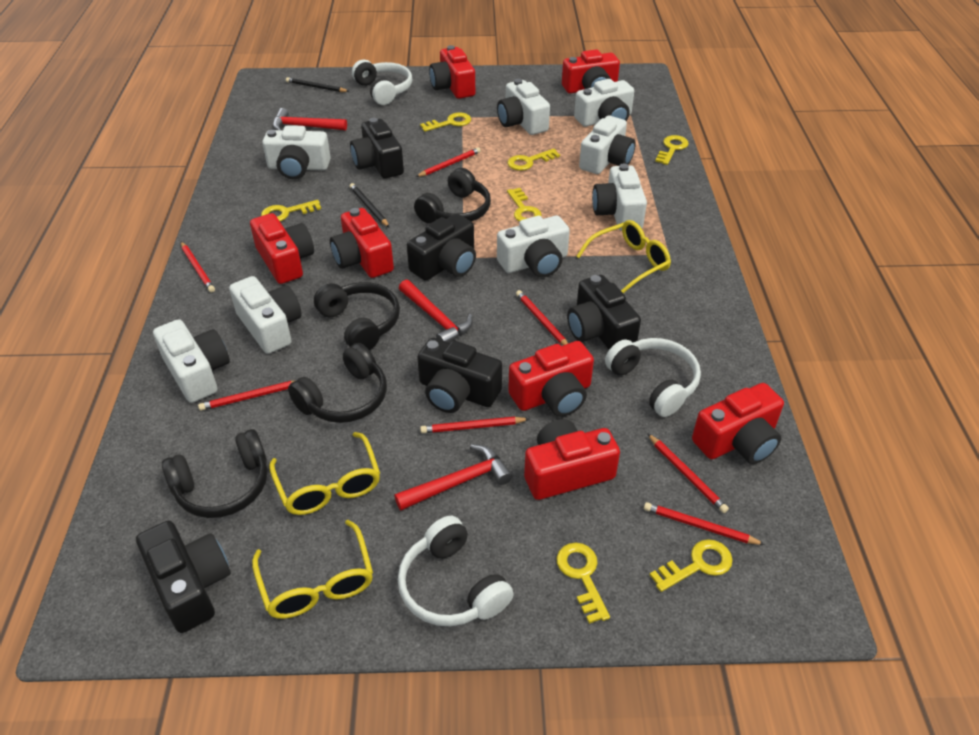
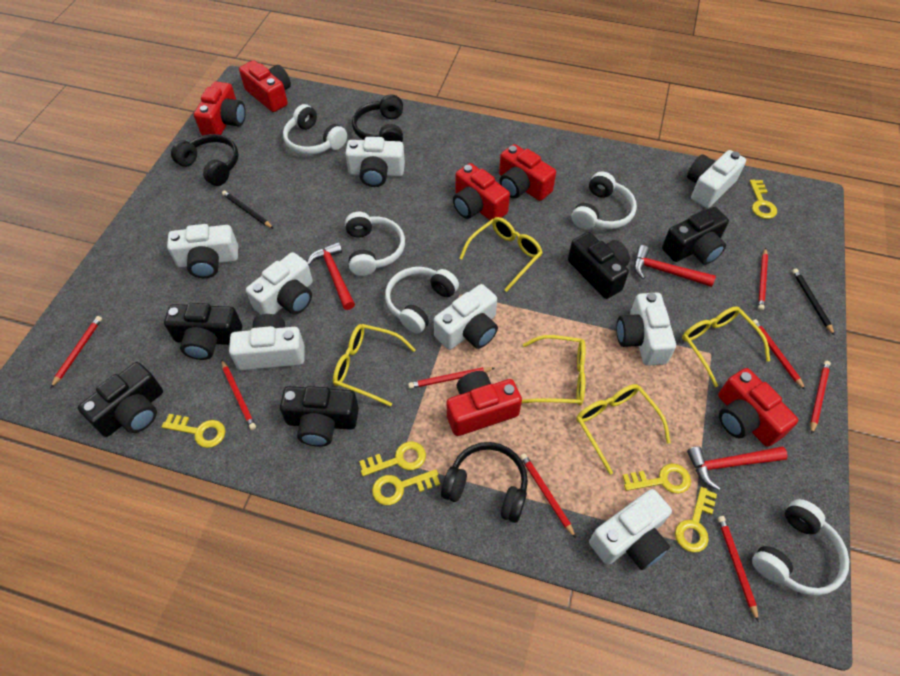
black headphones: [162,429,267,518] [288,343,387,423] [314,282,400,350] [414,168,491,224] = 4 -> [171,134,239,186] [352,94,403,142] [441,442,528,523] = 3
red camera: [250,213,314,284] [330,208,394,278] [429,45,475,99] [508,341,594,417] [524,419,620,500] [562,50,620,93] [692,383,784,464] = 7 -> [194,81,246,135] [239,60,291,112] [447,371,522,436] [453,163,510,220] [499,144,556,201] [718,368,798,447] = 6
red pencil: [181,242,215,293] [198,381,294,411] [416,147,481,177] [420,417,529,433] [516,290,568,345] [644,502,765,545] [647,433,729,513] = 7 -> [51,316,102,388] [221,359,256,430] [408,367,495,389] [520,454,576,538] [718,516,759,622] [753,319,805,390] [758,248,768,311] [810,361,831,434] = 8
white headphones: [352,60,412,105] [398,516,514,626] [605,338,701,417] = 3 -> [283,104,347,155] [345,212,405,276] [385,267,459,334] [572,171,637,230] [752,499,849,596] = 5
yellow glasses: [252,520,373,619] [269,432,380,515] [576,220,671,293] = 3 -> [333,324,416,407] [459,217,543,292] [521,335,586,405] [576,384,671,475] [682,306,770,387] = 5
yellow key: [261,200,321,221] [420,112,471,132] [507,188,542,222] [508,149,560,171] [557,543,610,624] [650,539,733,592] [655,135,689,165] = 7 -> [162,414,226,448] [359,442,426,476] [372,469,440,505] [622,464,691,494] [675,487,717,553] [750,180,777,219] = 6

